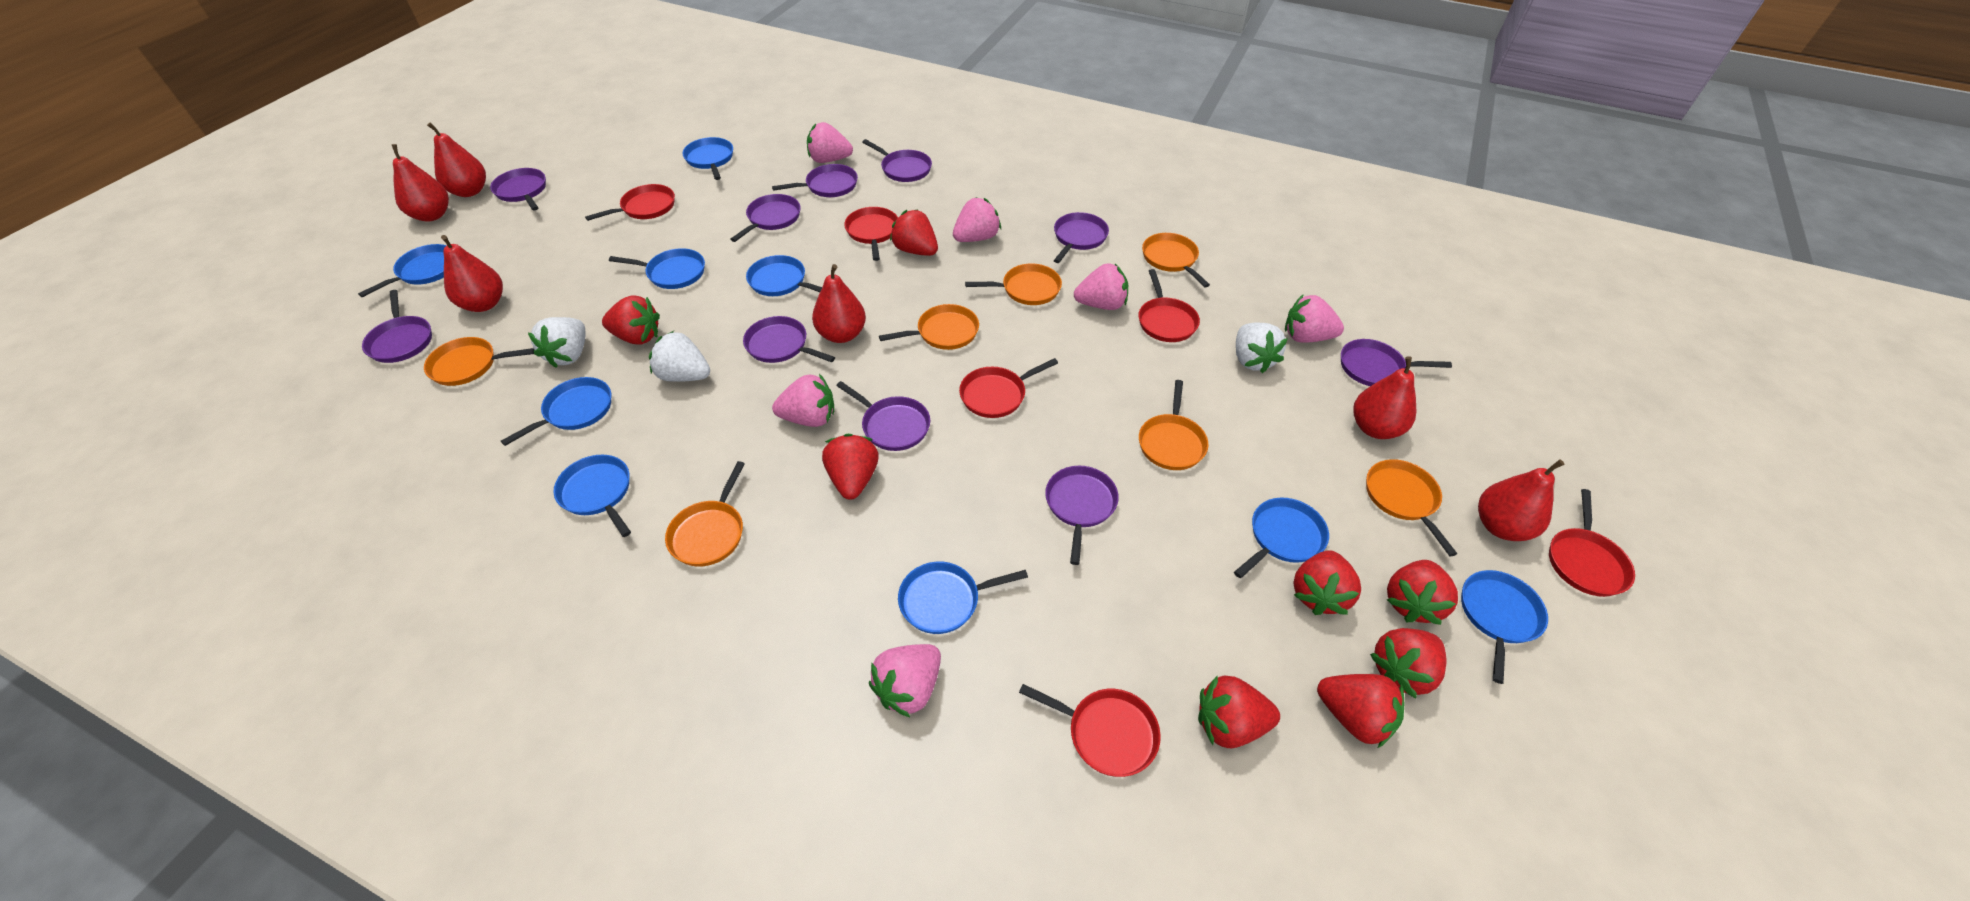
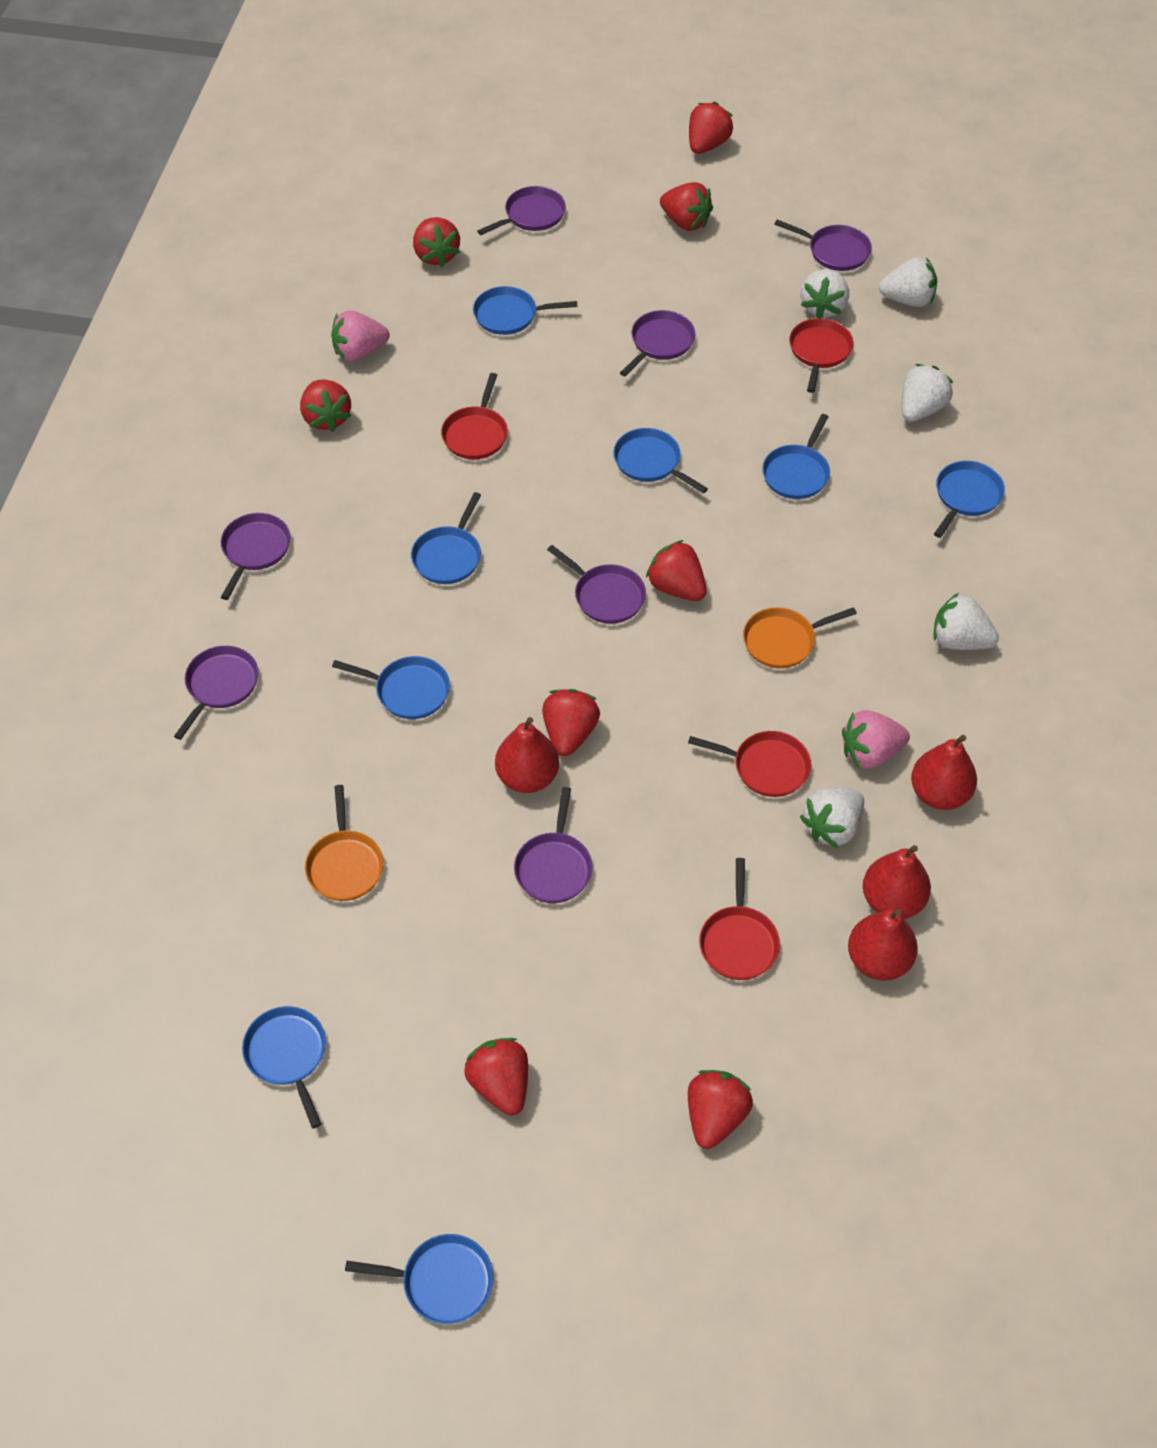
blue pan: [358,244,447,297] [501,377,611,446] [553,455,631,537] [609,248,705,289] [682,137,733,180] [746,255,822,296] [898,562,1028,634] [1234,497,1329,578] [1461,570,1548,684] = 9 -> [242,1006,326,1128] [332,656,450,719] [345,1234,493,1324] [411,492,481,584] [473,286,577,335] [613,428,708,493] [762,414,830,499] [934,461,1005,538] = 8
orange pan: [424,337,534,386] [665,461,745,566] [879,304,979,350] [965,263,1062,305] [1139,380,1209,470] [1142,233,1210,288] [1366,459,1457,556] = 7 -> [305,785,383,901] [743,607,857,668] = 2
pink strawberry: [772,374,834,427] [807,122,853,163] [869,644,941,717] [953,197,1001,242] [1074,263,1128,310] [1285,295,1344,343] = 6 -> [331,310,390,361] [842,710,910,769] = 2
purple pan: [362,290,432,363] [490,168,546,211] [730,194,801,242] [743,316,835,363] [772,164,858,197] [836,381,930,451] [862,139,932,182] [1045,466,1119,565] [1053,212,1109,263] [1341,339,1452,386] = 10 -> [174,646,258,740] [221,513,291,600] [477,186,566,235] [514,787,593,903] [547,545,646,624] [620,310,695,376] [774,220,872,271] = 7
red pan: [585,184,675,221] [844,207,898,261] [959,358,1058,418] [1019,684,1161,777] [1138,269,1200,342] [1549,489,1635,597] = 6 -> [441,373,508,459] [688,731,811,797] [699,858,780,980] [789,318,854,393] = 4
red pear: [392,144,449,222] [427,122,486,197] [441,235,503,312] [812,264,866,343] [1353,356,1416,439] [1478,459,1564,541] = 6 -> [495,717,559,793] [848,909,918,981] [863,845,931,919] [911,735,977,810] = 4
white strawberry: [528,317,585,368] [649,331,710,382] [1236,323,1288,373] = 3 -> [800,269,849,318] [800,788,864,848] [879,257,937,307] [902,364,953,422] [933,593,999,650] = 5

